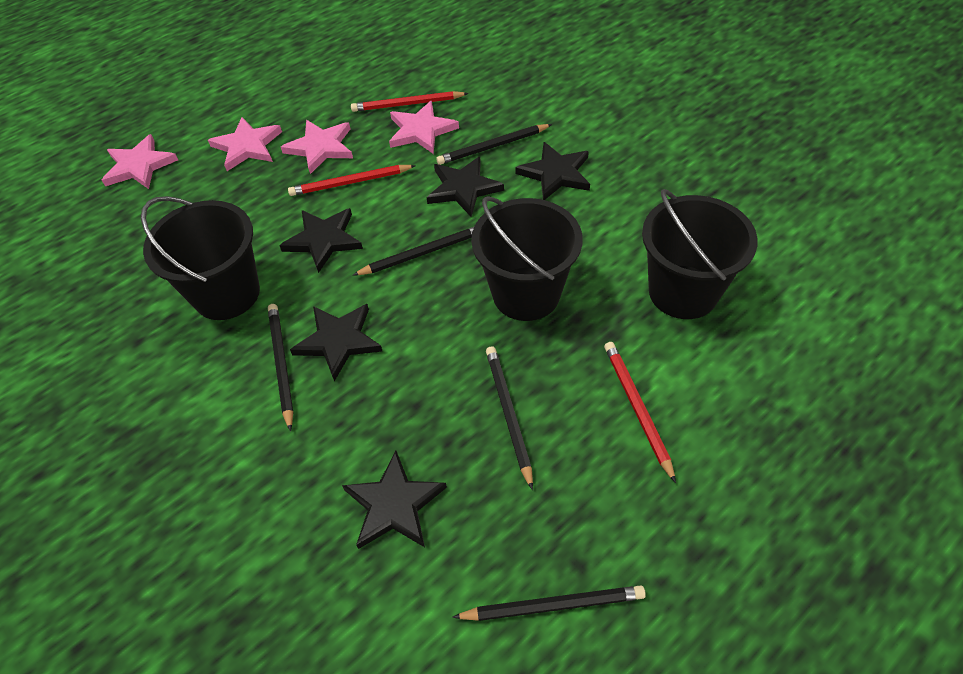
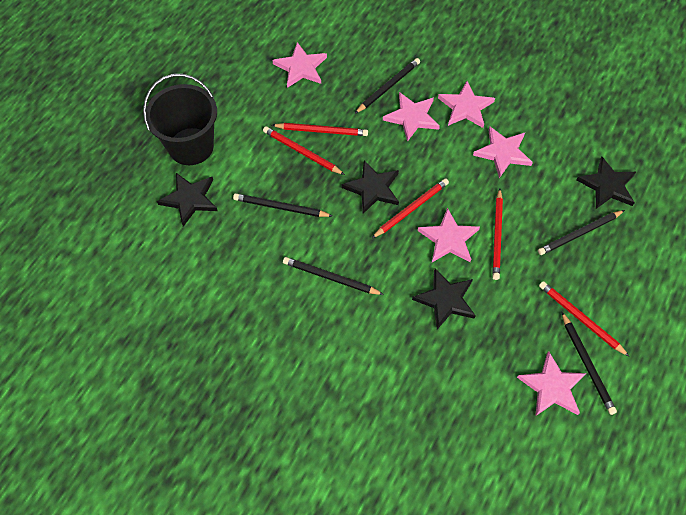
black bucket: [141,196,260,320] [471,196,583,321] [642,189,758,319] = 3 -> [143,74,217,165] = 1
black star: [279,208,363,273] [290,304,382,381] [342,451,447,549] [427,156,504,217] [515,142,590,200] = 5 -> [157,173,217,227] [342,160,399,214] [412,269,476,329] [576,157,636,209] = 4
pink star: [102,134,178,189] [208,117,282,171] [281,120,353,174] [389,101,459,154] = 4 -> [272,42,327,88] [383,92,440,142] [418,208,480,262] [438,81,495,128] [473,126,533,178] [517,351,586,416] = 6
red pencil: [288,165,416,196] [351,91,469,112] [604,342,676,483] = 3 -> [263,126,345,175] [272,123,368,136] [372,178,449,238] [492,188,503,280] [539,281,630,357] = 5

